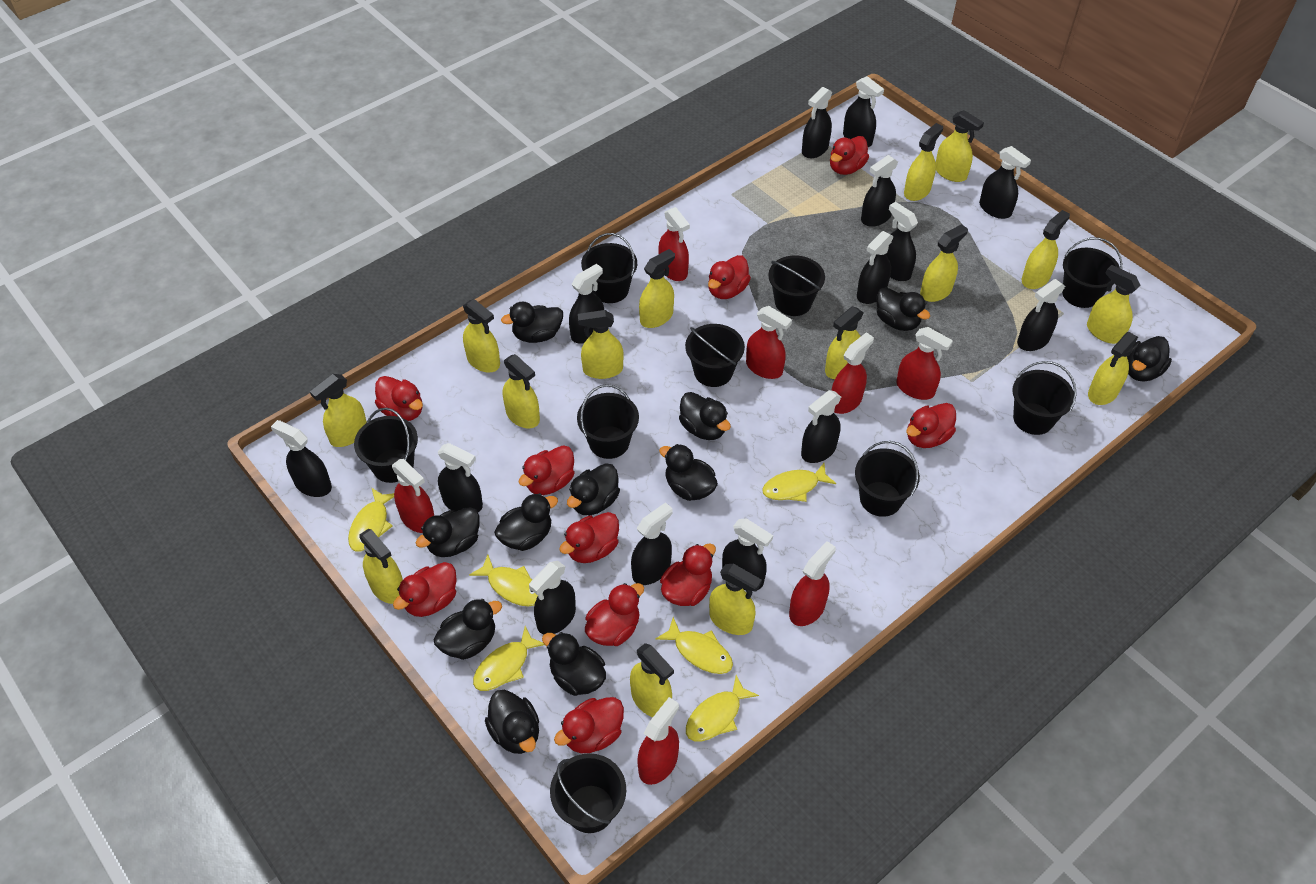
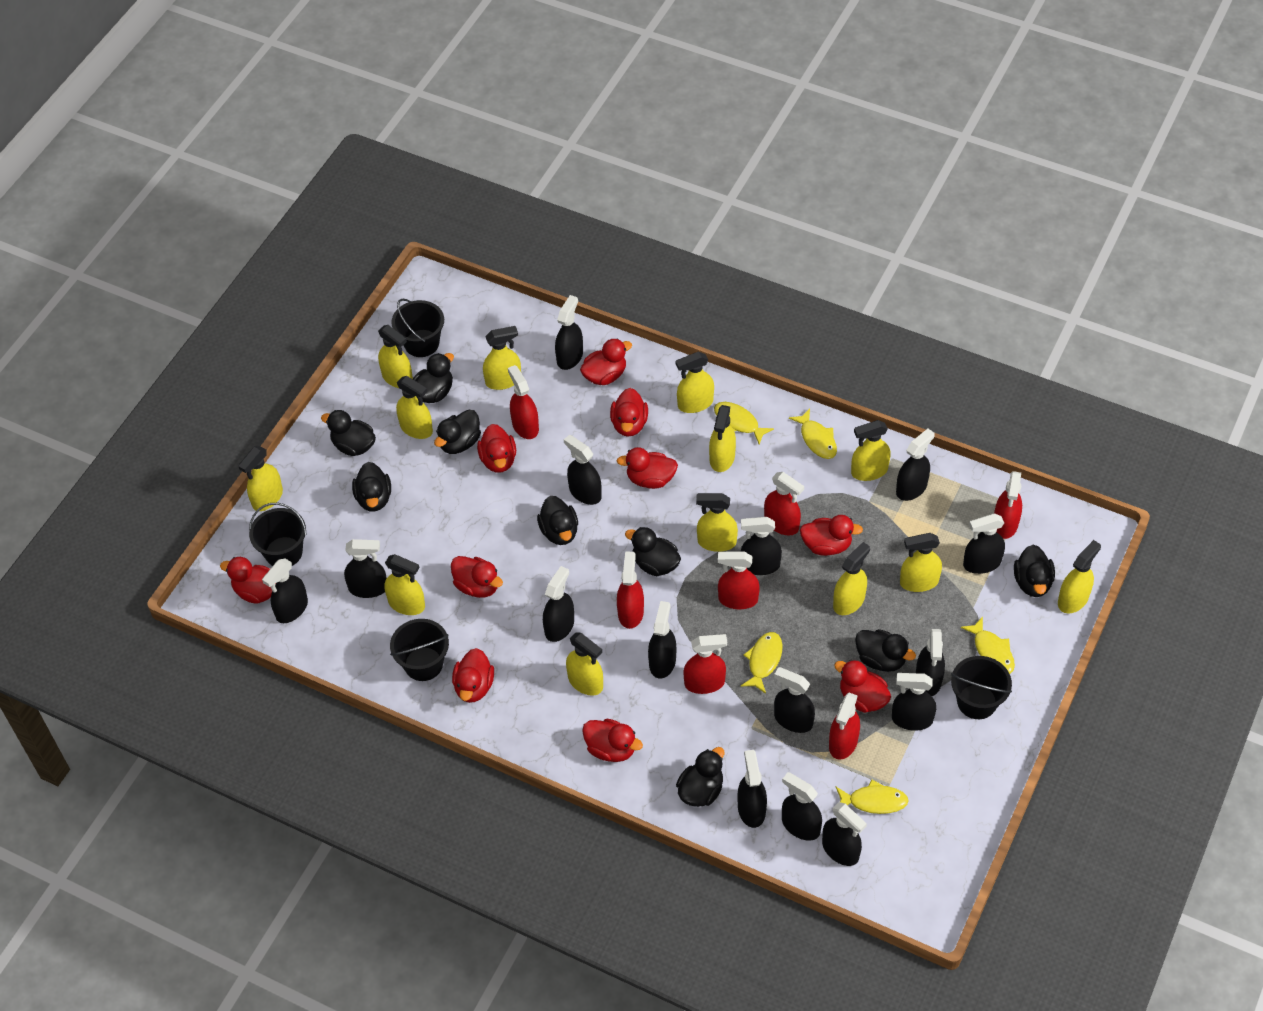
black bucket: [354,408,418,483] [550,753,626,833] [577,384,639,459] [581,233,637,303] [685,324,745,387] [768,256,825,316] [855,441,920,517] [1012,361,1077,435] [1062,238,1123,308] = 9 -> [249,503,307,566] [390,619,449,681] [391,299,444,357] [951,656,1012,719] = 4
black duck: [416,507,480,557] [433,599,502,660] [485,690,539,754] [494,493,558,551] [501,301,563,343] [542,632,606,696] [567,463,620,515] [659,444,718,501] [679,392,731,440] [876,287,930,331] [1127,336,1172,381] = 11 -> [321,410,376,456] [352,462,391,512] [413,353,454,403] [434,410,481,454] [537,496,578,545] [625,527,681,576] [676,747,724,807] [855,629,916,672] [1014,545,1055,597] = 9
black spray bottle: [271,420,332,497] [438,443,483,512] [529,561,576,634] [569,264,604,344] [631,502,673,585] [722,518,773,590] [801,390,841,463] [802,87,832,158] [843,76,884,147] [857,231,894,304] [861,155,898,227] [886,202,918,281] [979,146,1031,219] [1017,279,1065,351] = 14 -> [262,559,308,623] [344,539,387,598] [543,566,574,642] [555,295,583,370] [564,435,602,505] [648,601,676,678] [737,750,767,828] [741,517,782,575] [774,667,815,733] [782,772,822,841] [822,802,867,866] [892,673,936,731] [896,429,935,501] [916,629,945,696] [963,514,1005,574] = 15
yellow fish: [348,488,394,552] [469,555,538,606] [473,626,545,691] [655,617,733,674] [686,675,759,742] [762,463,836,502] = 6 -> [714,402,774,444] [741,632,783,694] [789,409,837,459] [836,780,909,814] [961,616,1015,674] = 5
yellow spray bottle: [310,374,367,447] [359,529,403,604] [463,299,500,372] [503,354,540,428] [578,310,624,379] [630,643,674,717] [639,249,675,328] [709,564,762,635] [825,306,864,379] [904,123,943,201] [920,224,968,302] [936,110,984,182] [1022,210,1070,289] [1087,265,1140,344] [1088,332,1138,405] = 15 -> [238,446,283,511] [378,325,413,388] [384,554,425,615] [396,376,433,439] [483,326,521,390] [566,633,603,696] [676,352,714,413] [696,493,738,552] [709,405,736,472] [833,542,870,615] [851,420,891,481] [900,533,942,592] [1058,540,1101,613] = 13

